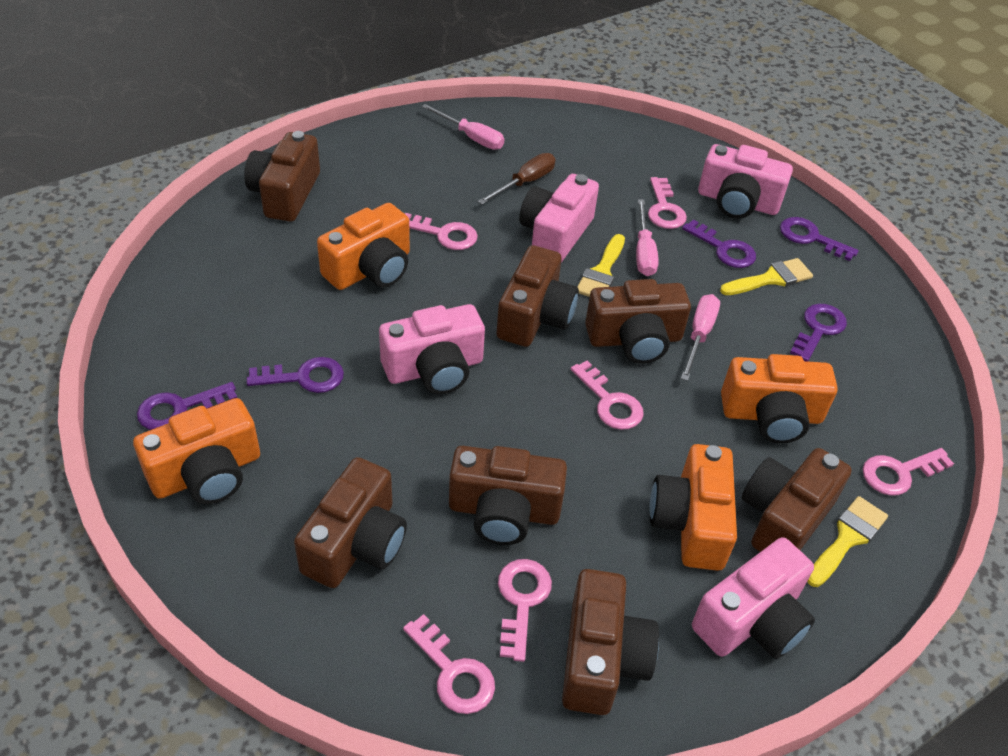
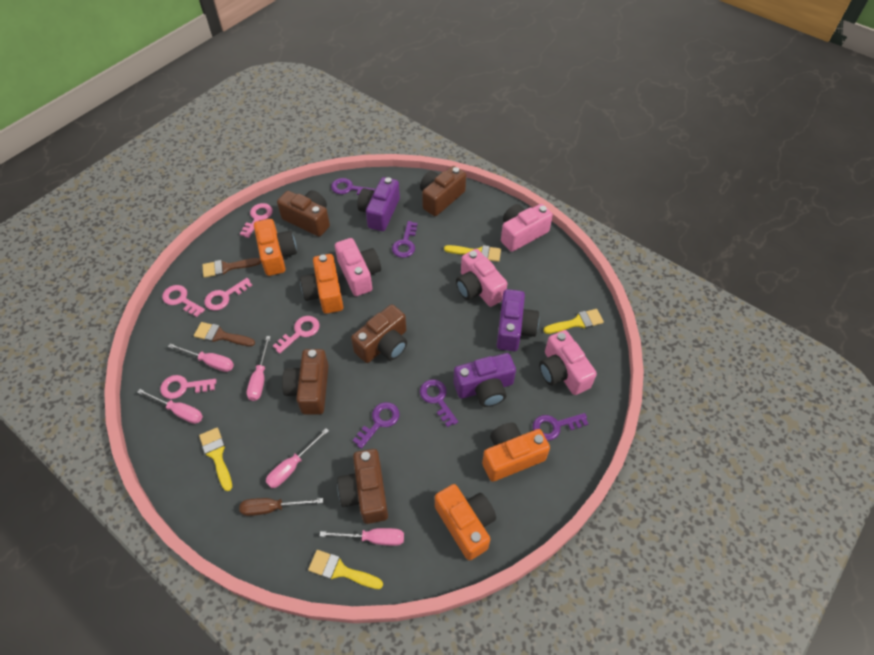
brown brush: none = 0 -> [194,322,255,346] [203,258,261,278] = 2
brown camera: [244,131,320,222] [294,457,407,588] [449,446,567,545] [496,245,579,347] [562,569,659,715] [585,279,691,364] [742,448,852,552] = 7 -> [277,190,330,237] [282,349,329,415] [337,449,388,524] [351,304,407,363] [420,166,466,216] = 5
pink key: [403,614,495,714] [405,213,478,250] [498,559,552,662] [571,360,644,430] [648,177,687,229] [863,448,954,496] = 6 -> [160,375,216,399] [162,285,205,317] [204,278,252,311] [240,203,273,238] [273,316,320,354] = 5
pink screwdriver: [421,104,504,150] [636,199,659,276] [681,294,720,381] = 3 -> [137,389,203,424] [168,343,234,372] [247,336,271,401] [265,428,329,488] [320,528,404,546] = 5
purple camera: none = 0 -> [357,177,400,231] [453,353,516,407] [497,289,539,351] = 3
yellow brush: [577,234,625,297] [720,258,813,295] [807,496,888,587] = 3 -> [199,428,232,491] [308,550,383,589] [444,245,501,262] [543,309,604,334] = 4

